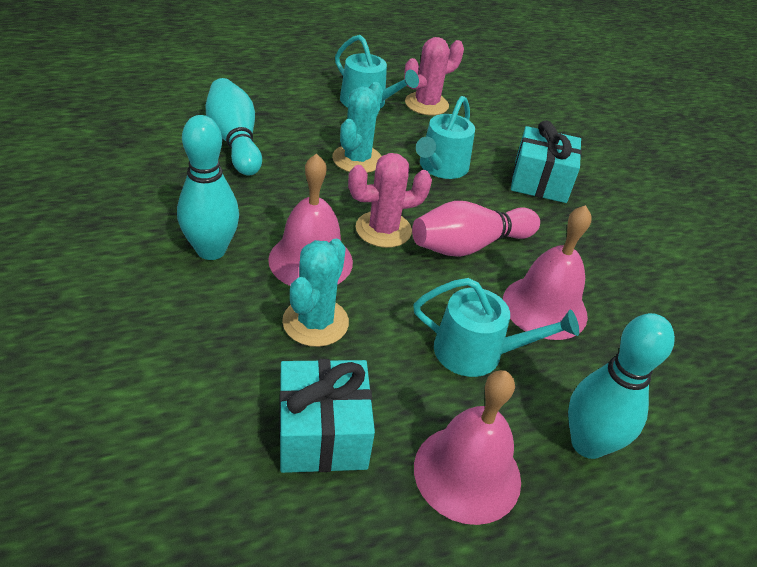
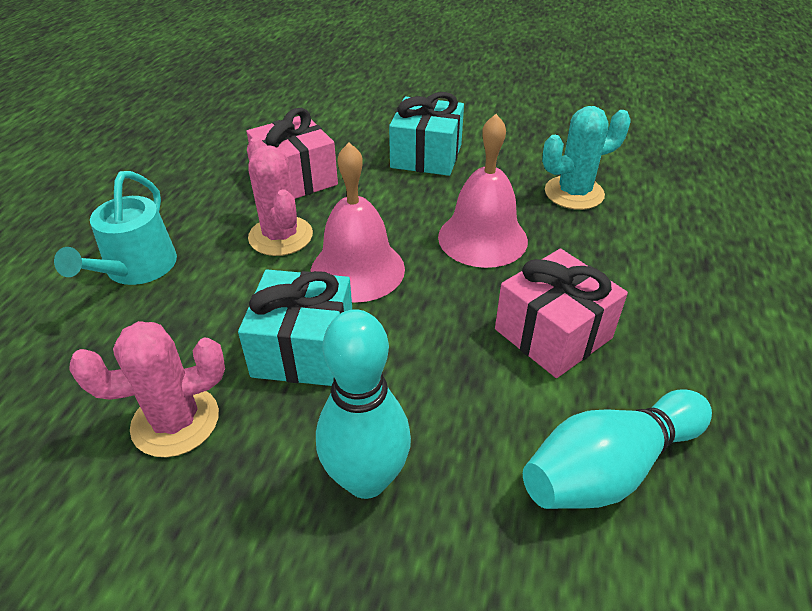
pink bell: [268,153,353,286] [414,370,521,525] [503,205,591,340] = 3 -> [310,142,405,303] [438,114,528,268] = 2
pink bowling pin: [412,201,540,257] = 1 -> none = 0
pink gift: none = 0 -> [246,108,338,199] [495,249,628,378] = 2
turquoise bowling pin: [177,115,239,260] [206,78,262,176] [568,313,675,459] = 3 -> [316,309,411,499] [523,389,712,509] = 2
turquoise cactus: [282,239,349,347] [332,82,383,173] = 2 -> [542,106,631,210] = 1
turquoise watering can: [335,35,419,109] [413,278,579,377] [416,96,475,179] = 3 -> [54,171,177,285] = 1

